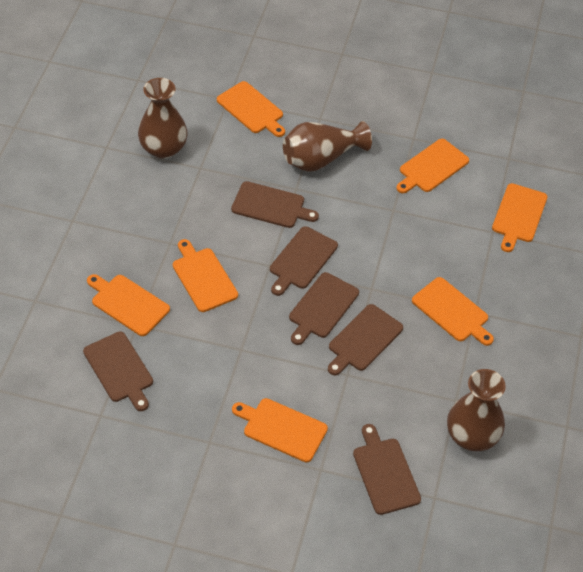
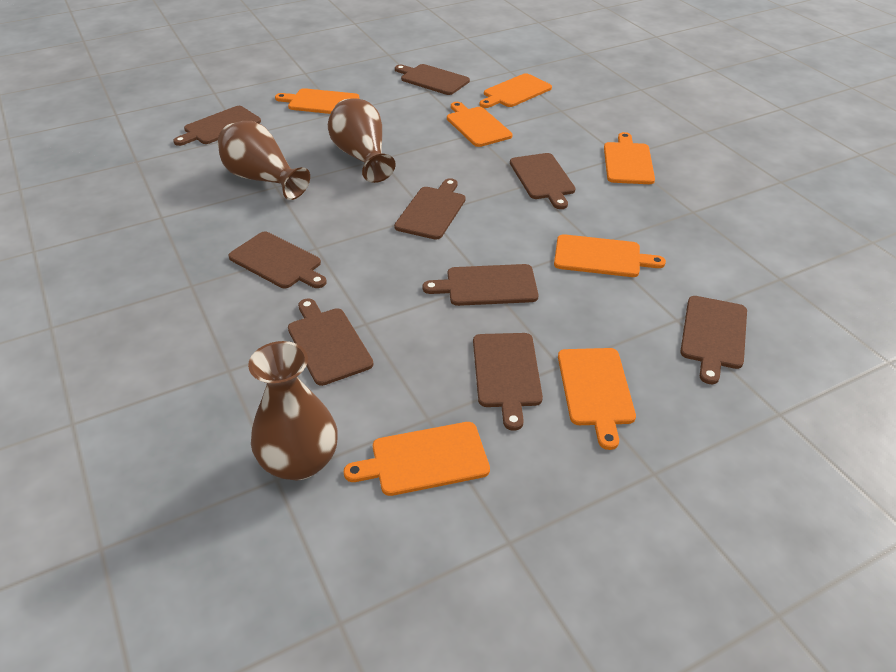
brown cutting board: [83,332,153,411] [231,181,319,228] [270,226,338,296] [289,272,359,345] [328,304,403,376] [353,424,421,515] = 6 -> [173,106,261,146] [228,232,327,288] [288,298,373,386] [394,178,466,239] [395,64,470,95] [423,264,539,306] [473,333,543,431] [510,153,576,209] [680,296,747,384] = 9

